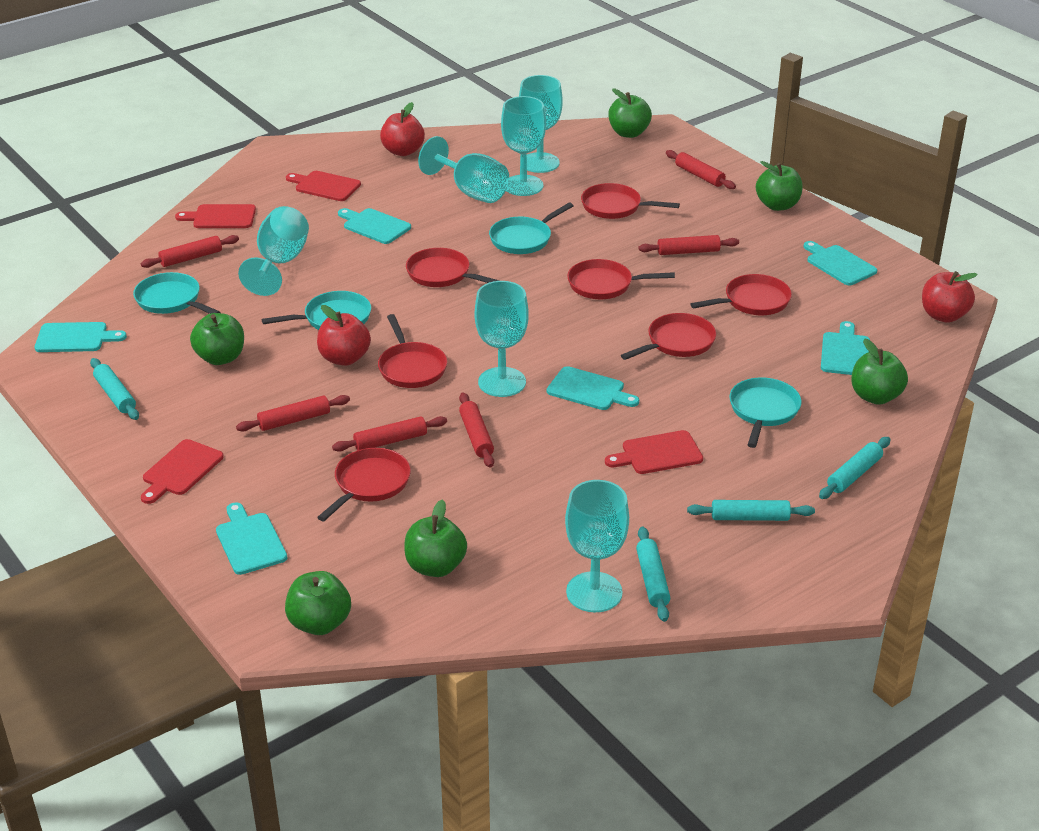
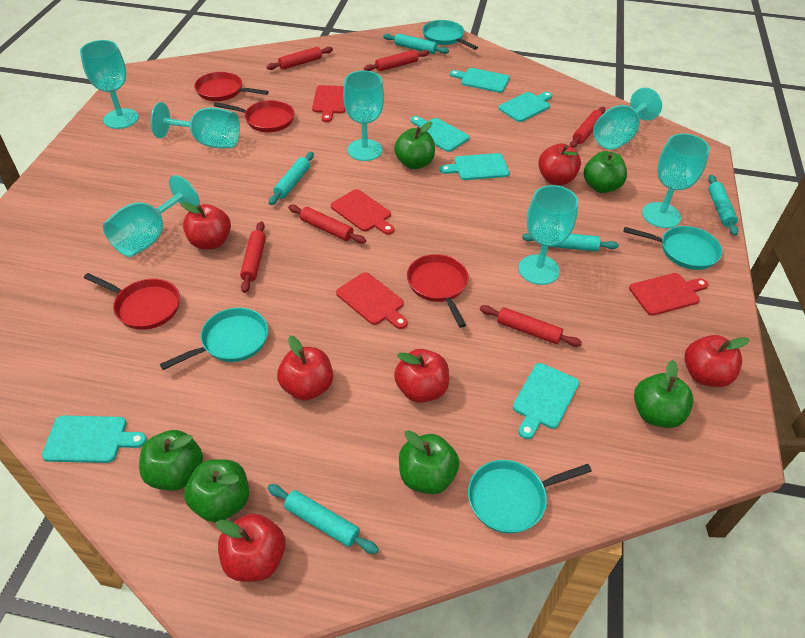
red apple: [317,305,371,366] [380,102,425,156] [922,271,978,323] = 3 -> [180,202,231,250] [216,513,286,582] [277,335,333,400] [394,349,449,403] [538,144,581,185] [684,335,750,387] = 6
red pan: [317,448,411,521] [378,314,447,388] [406,248,500,287] [567,259,675,299] [581,183,680,219] [621,313,716,360] [691,274,792,315] = 7 -> [84,273,180,330] [194,72,269,101] [214,100,294,132] [407,254,468,328] = 4
turquoise goblet: [238,206,309,296] [418,136,509,203] [475,281,529,397] [501,96,546,196] [519,75,563,173] [565,480,629,612] = 6 -> [80,40,139,129] [103,175,200,257] [151,102,240,148] [343,70,384,161] [518,185,578,285] [593,88,662,150] [642,133,710,228] = 7
turquoise rolling pin: [90,358,139,420] [636,527,670,622] [687,500,815,521] [819,437,891,499] = 4 -> [268,484,379,554] [269,152,314,205] [383,33,449,54] [522,233,619,251] [708,175,738,236] = 5

